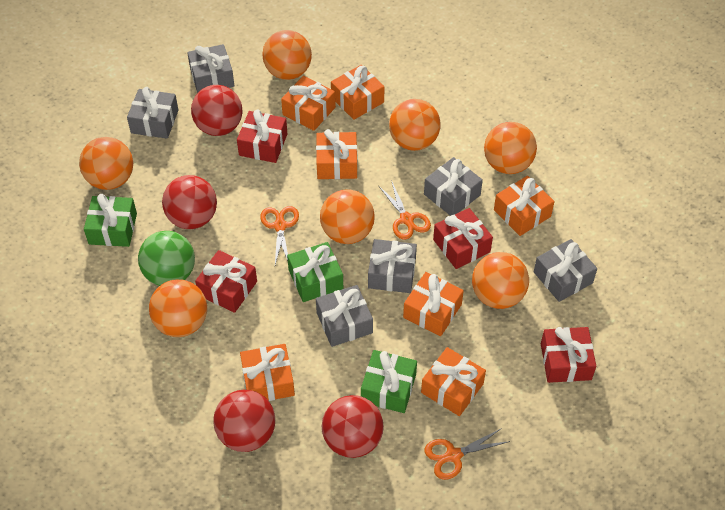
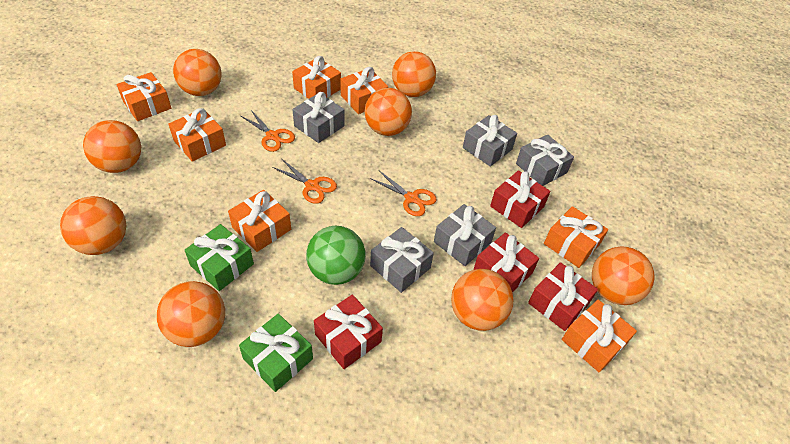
green gift: [84,194,137,247] [287,242,343,302] [361,350,417,413] = 3 -> [185,224,254,291] [239,314,313,392] = 2
grey gift: [127,87,178,139] [187,44,234,93] [316,285,373,347] [368,239,417,293] [424,157,483,216] [534,239,597,302] = 6 -> [292,92,345,143] [370,227,434,293] [434,204,496,266] [463,115,517,167] [516,135,574,186] = 5
orange ball: [79,137,133,190] [149,279,207,337] [262,30,312,80] [320,189,375,244] [389,99,440,151] [472,252,529,309] [484,122,537,174] = 7 -> [60,196,126,255] [83,120,141,173] [157,281,225,347] [173,49,222,96] [365,88,412,136] [392,51,436,97] [451,269,513,331] [592,246,655,305] = 8
red ball: [162,175,217,229] [191,85,242,136] [213,390,275,452] [322,395,384,458] = 4 -> none = 0

